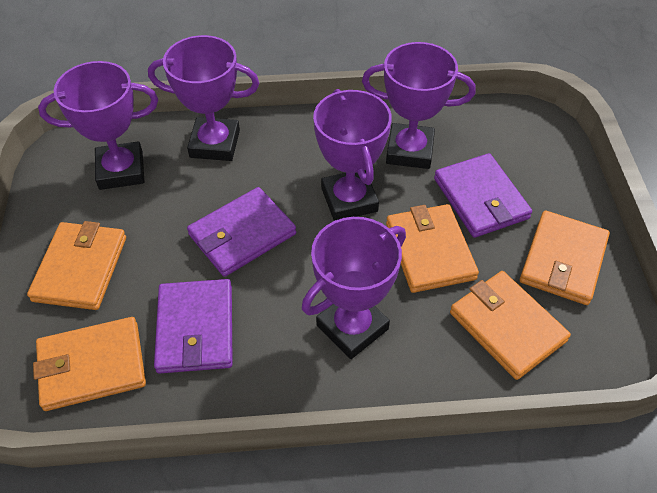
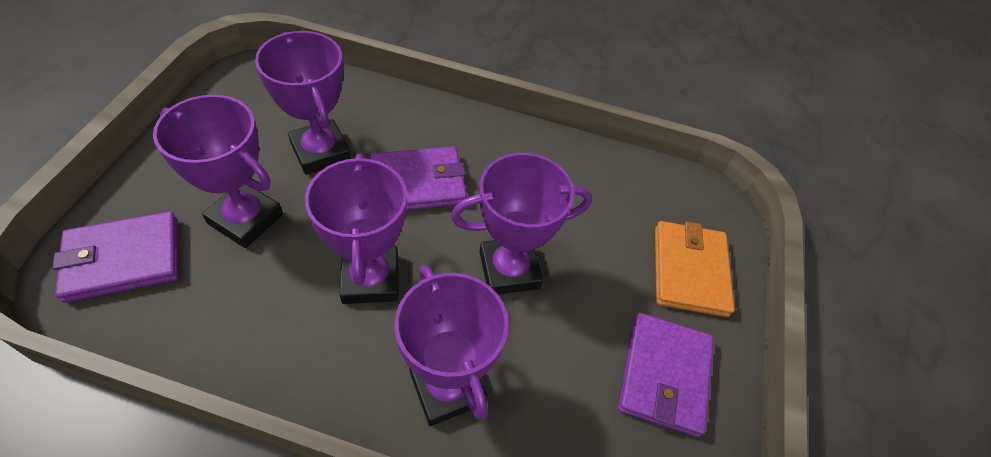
orange wallet: [27,221,126,310] [33,317,146,411] [386,204,479,293] [450,271,571,380] [520,210,610,305] = 5 -> [655,221,734,317] = 1

